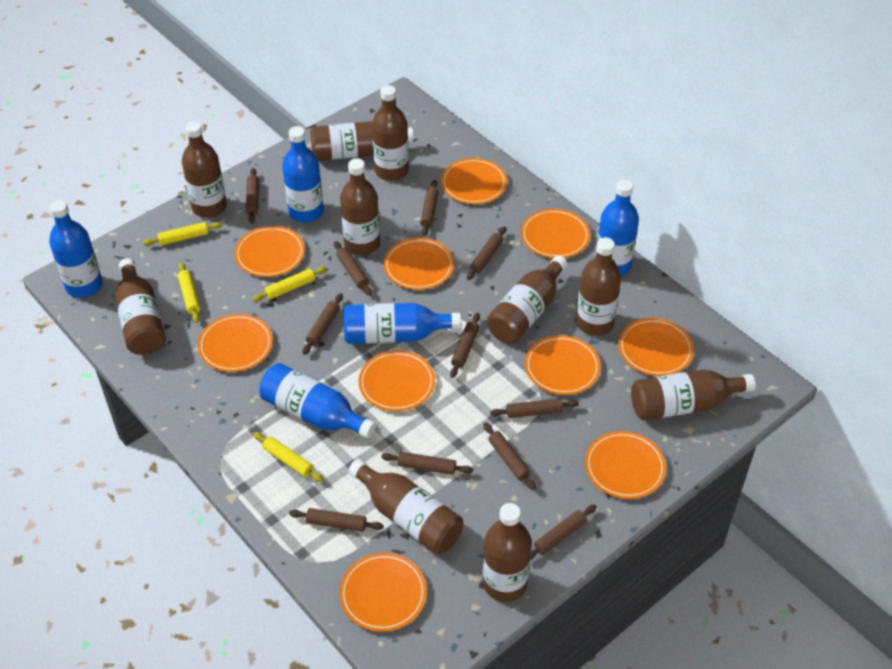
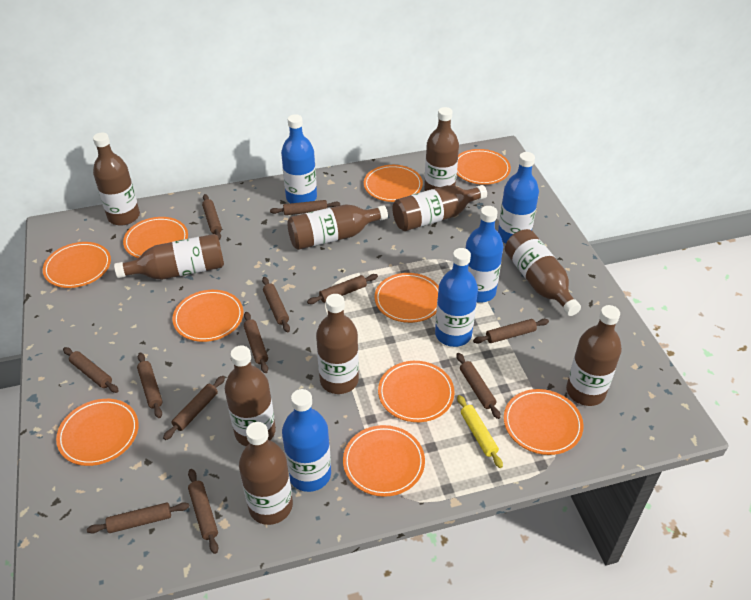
brown rolling pin: [246,168,259,223] [289,508,384,532] [302,293,343,355] [334,241,372,296] [381,452,473,475] [420,180,439,236] [450,313,480,378] [467,226,506,280] [483,422,536,490] [490,398,579,418] [530,504,597,560] = 11 -> [63,347,119,393] [87,502,189,533] [137,352,163,418] [163,376,225,440] [188,469,219,554] [202,194,222,240] [244,312,268,373] [262,277,290,332] [270,200,340,215] [307,274,378,304] [456,353,501,419] [473,319,549,344] = 12
yellow rolling pin: [143,222,222,246] [178,262,200,323] [252,267,327,302] [253,432,323,482] = 4 -> [457,395,503,468] = 1

